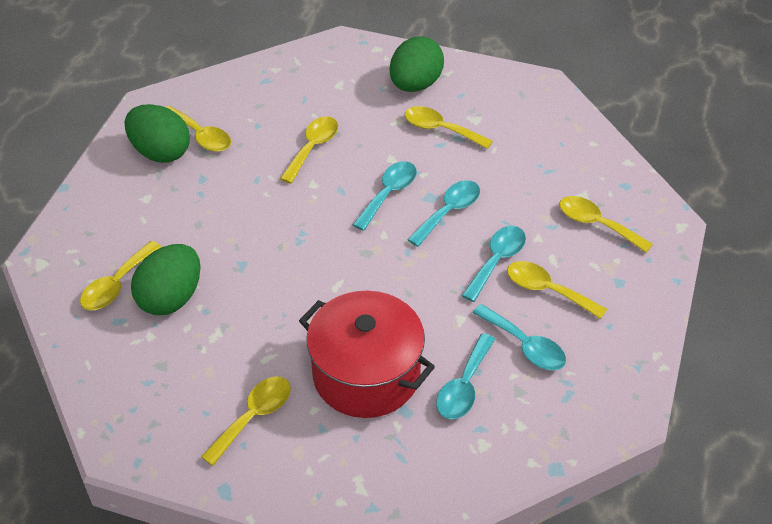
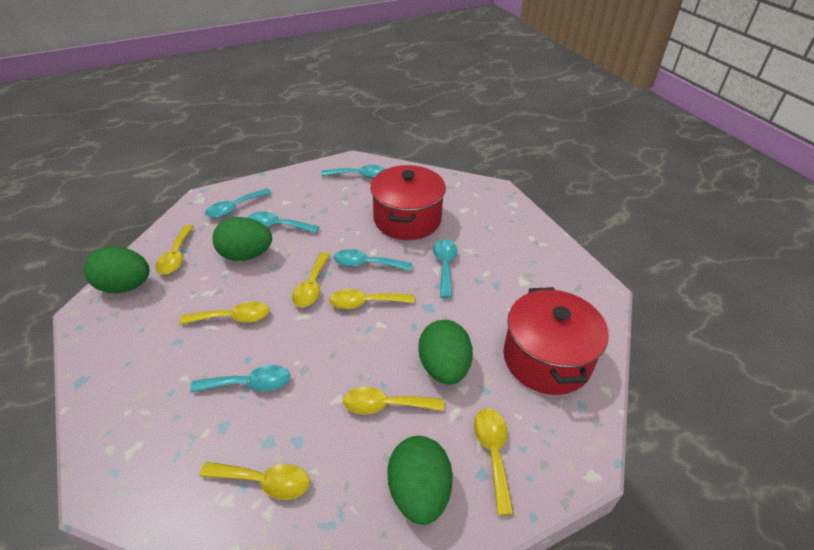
green egg: [124,104,190,162] [131,244,201,315] [390,36,444,92] = 3 -> [84,247,149,293] [212,217,272,261] [387,436,453,525] [418,320,473,385] = 4
red pot: [299,291,435,418] = 1 -> [370,165,446,240] [503,287,609,395] = 2
turquoise spoon: [353,161,417,231] [407,180,480,247] [436,333,495,419] [461,226,526,302] [473,304,566,371] = 5 -> [190,365,291,393] [205,188,272,218] [248,211,319,233] [321,165,385,178] [334,249,412,271] [433,239,458,298] = 6

